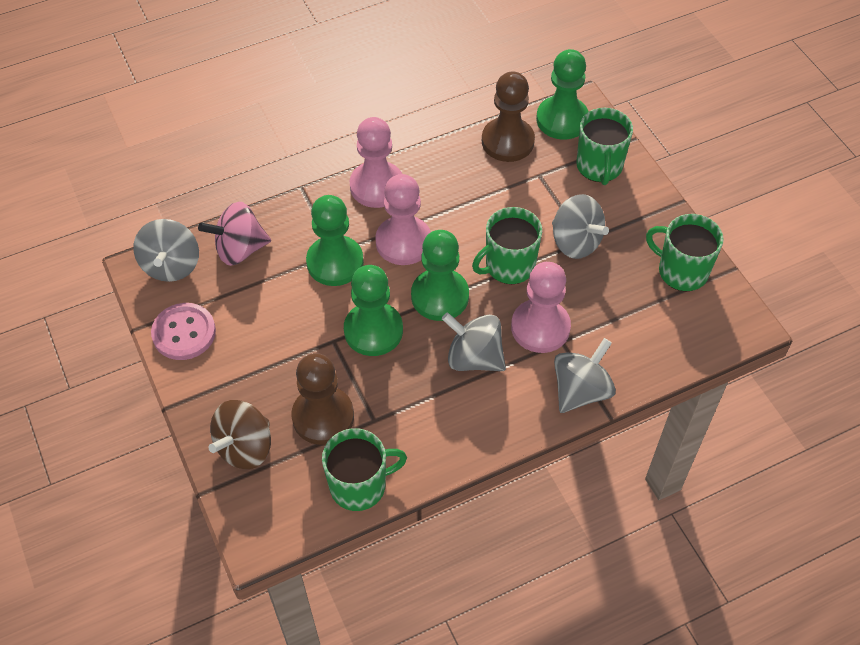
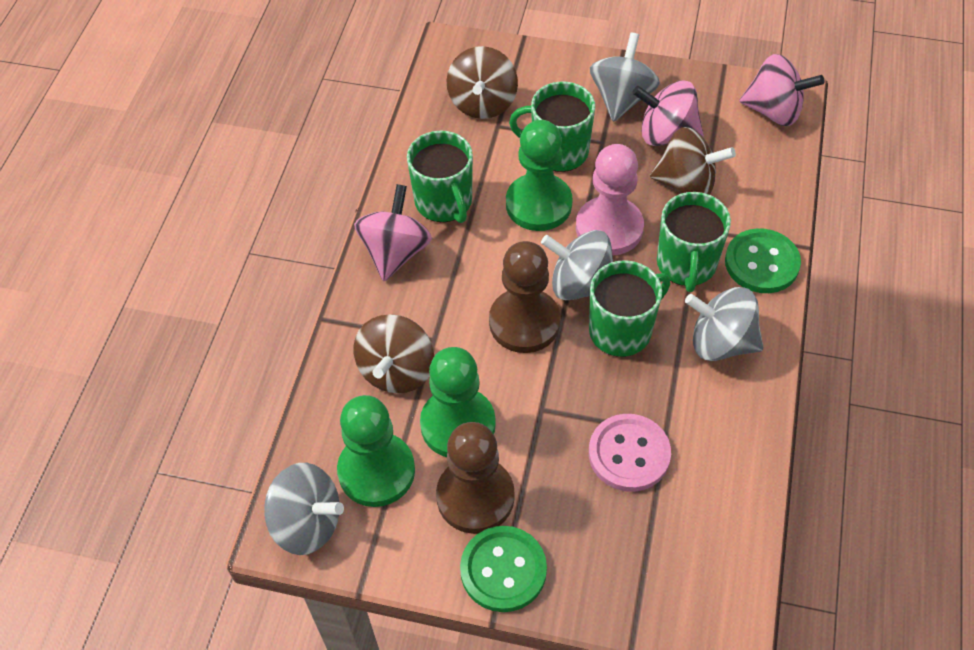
brown spinning top: [208,400,271,469] = 1 -> [354,314,434,393] [447,46,518,119] [650,127,736,195] = 3
green button: none = 0 -> [460,526,547,612] [725,228,801,293] = 2
green pawn: [306,195,364,286] [344,265,403,356] [411,230,469,321] [536,49,589,139] = 4 -> [337,395,415,507] [420,347,496,457] [506,120,573,231] = 3
pink pawn: [350,117,402,208] [375,174,431,265] [511,262,571,353] = 3 -> [576,144,644,256] = 1
pink spinning top: [198,202,271,266] = 1 -> [354,184,432,281] [632,81,704,146] [739,54,824,126] = 3

